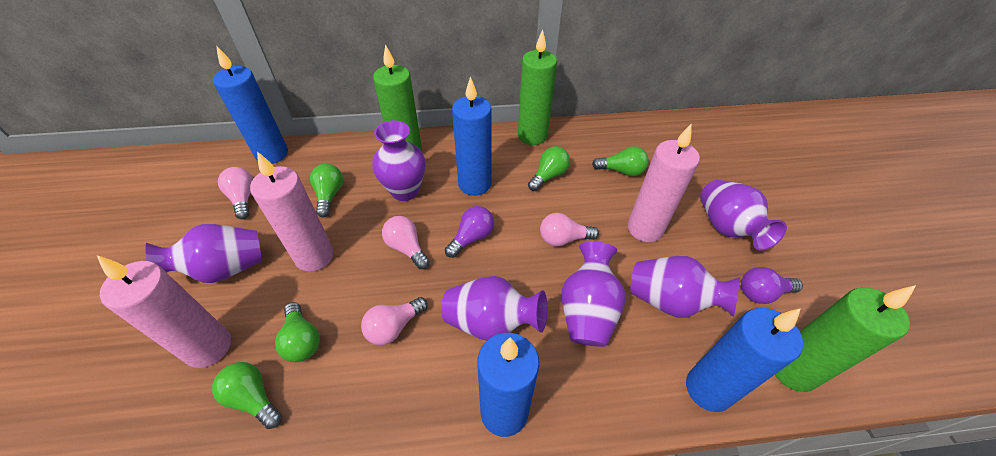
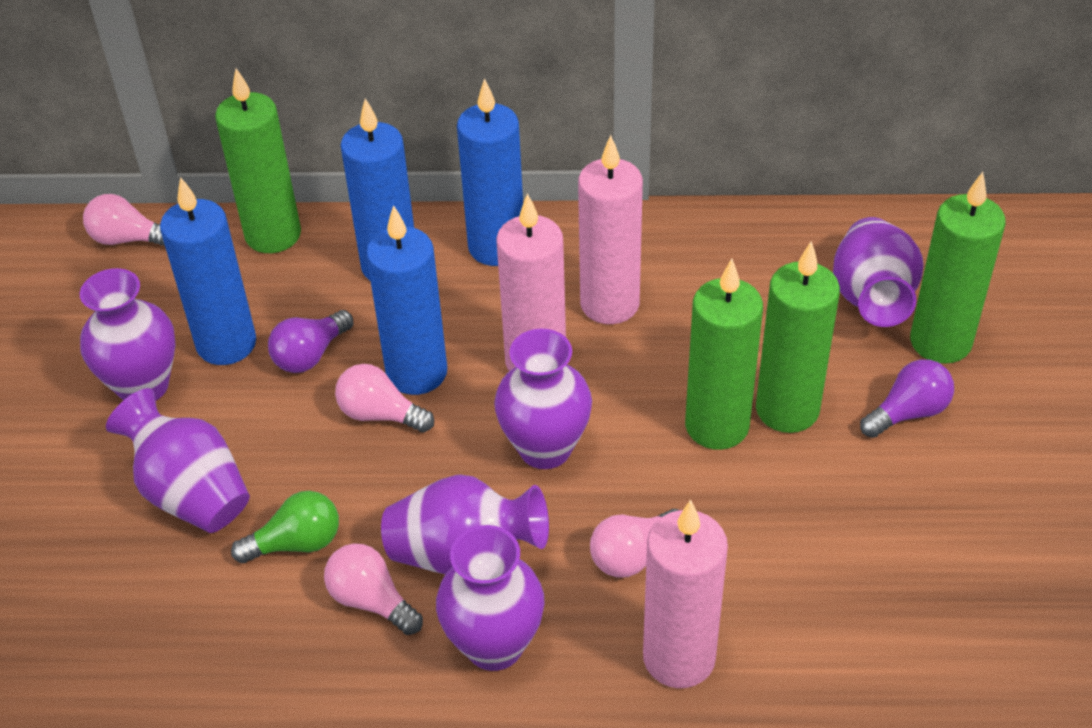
green candle: [373,44,422,151] [518,29,557,145] [775,285,916,392] = 3 -> [215,68,301,253] [685,259,763,450] [756,241,840,433] [910,172,1006,364] = 4
green light bulb: [212,362,282,429] [275,302,320,362] [310,163,343,217] [528,146,570,191] [592,146,649,176] = 5 -> [231,491,339,563] = 1

